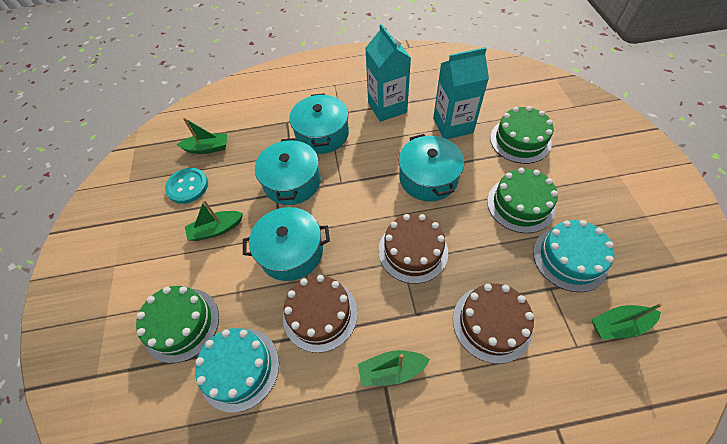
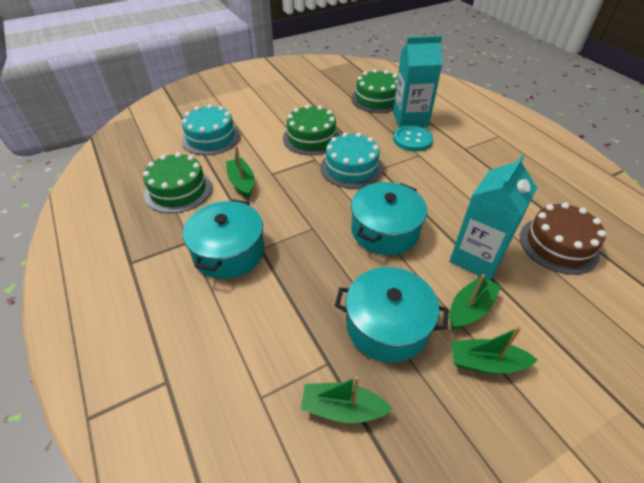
brown cake: [283,275,358,353] [379,214,448,284] [453,283,534,364] = 3 -> [520,203,606,275] = 1
turquoise pot: [243,207,330,281] [255,138,321,205] [289,93,349,154] [399,134,464,201] = 4 -> [183,199,264,279] [335,267,449,363] [351,182,427,255] = 3

